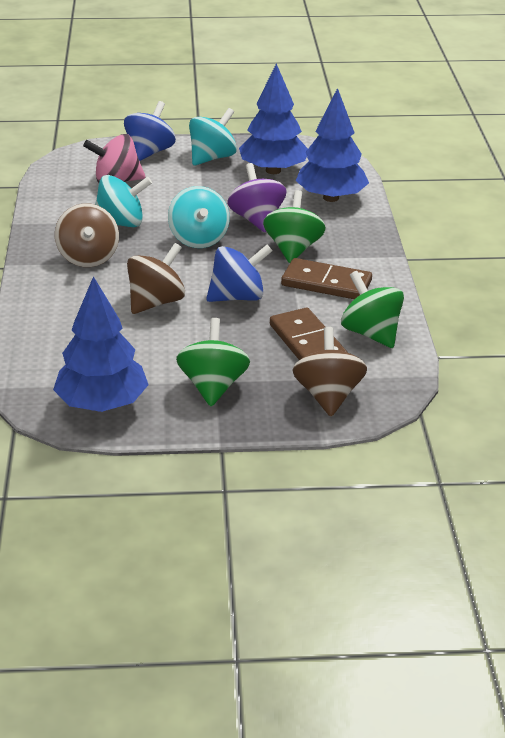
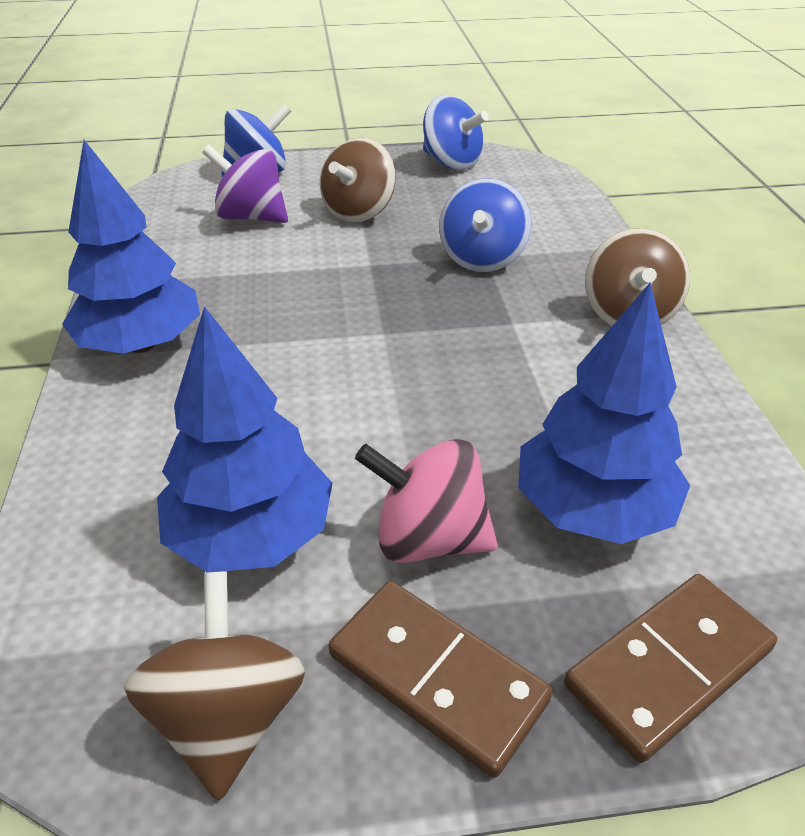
blue spinning top: [124,101,176,161] [206,244,273,302] = 2 -> [221,104,291,177] [423,95,489,170] [439,179,531,272] = 3
green spinning top: [176,318,250,406] [263,190,326,263] [341,271,404,348] = 3 -> none = 0
turquoise spinning top: [95,175,152,227] [168,186,230,248] [189,108,237,166] = 3 -> none = 0

